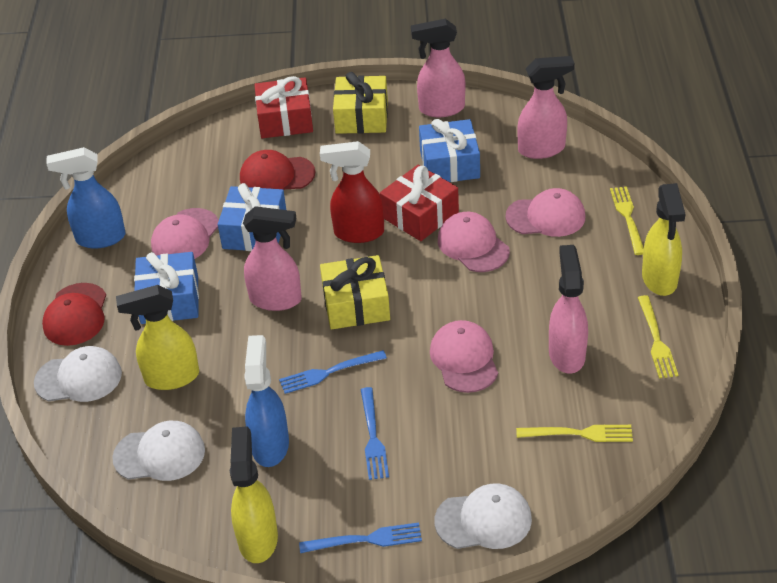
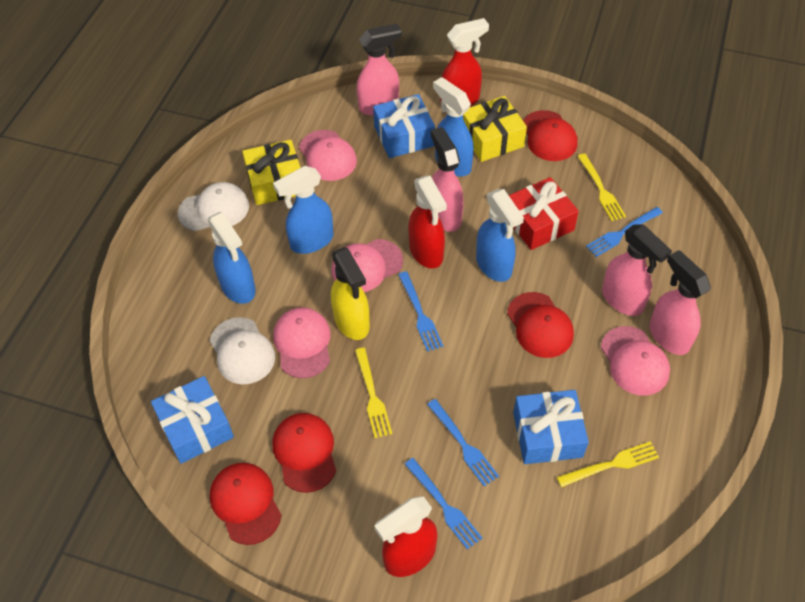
blue fork: [279,350,387,394] [299,522,422,553] [361,387,389,480] = 3 -> [398,271,443,352] [405,458,482,550] [427,399,499,486] [586,207,663,257] = 4
blue spray bottle: [46,147,126,249] [244,335,289,467] = 2 -> [207,212,256,304] [273,166,333,254] [433,77,474,176] [476,189,524,282] = 4
red cap: [42,283,106,346] [240,150,315,190] = 2 -> [210,463,282,545] [273,413,336,493] [507,292,574,358] [523,110,578,161] = 4
red gift: [255,76,313,138] [380,165,459,241] = 2 -> [509,177,579,250] = 1
red spray bottle: [320,141,384,243] = 1 -> [375,496,437,577] [408,175,447,268] [440,18,489,107] = 3
white cap: [34,346,122,402] [112,421,205,481] [435,483,532,549] = 3 -> [178,182,249,231] [210,317,275,384] = 2
yellow spray bottle: [116,285,199,390] [230,426,278,563] [642,183,686,296] = 3 -> [331,247,370,340] = 1

